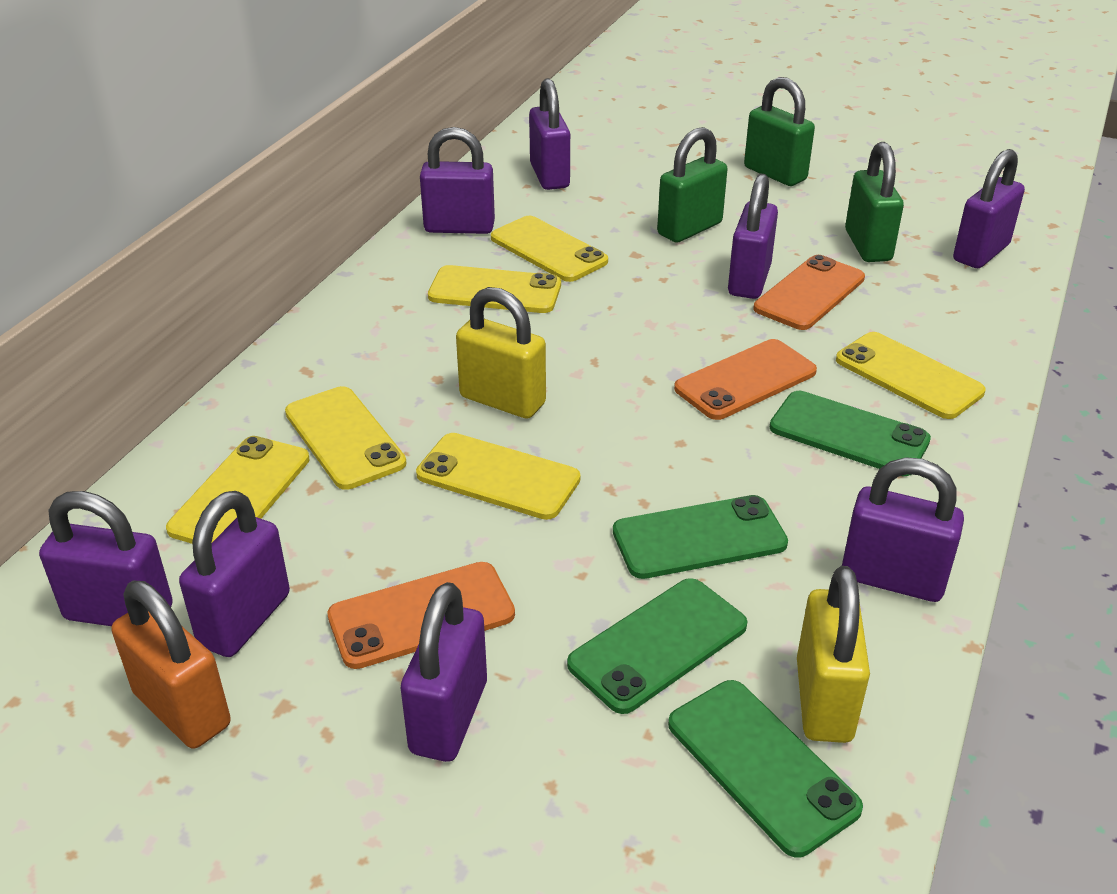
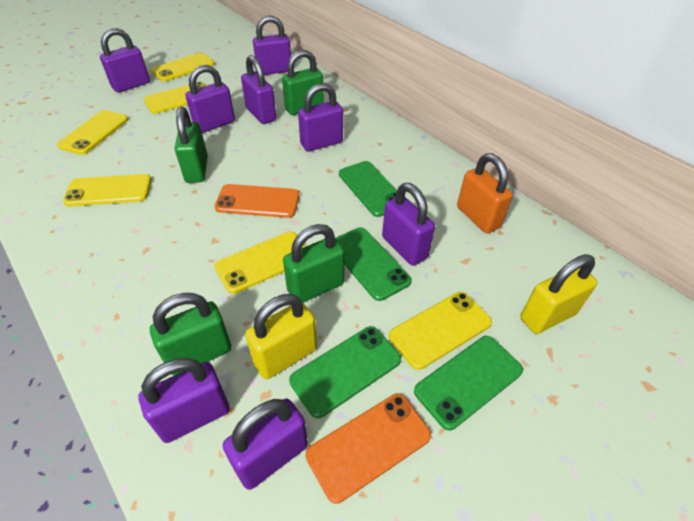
green padlock: [657,127,728,243] [744,77,815,186] [845,142,904,262] = 3 -> [150,293,231,375] [175,106,208,183] [282,50,324,115] [283,224,345,303] = 4
orange phone: [327,562,515,669] [674,339,817,420] [754,255,865,330] = 3 -> [214,184,300,218] [306,393,431,504] = 2

